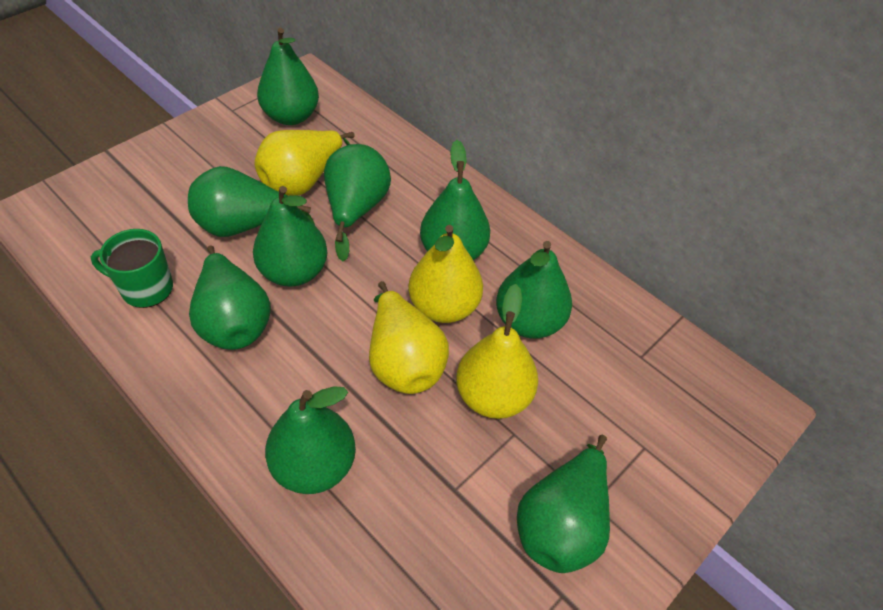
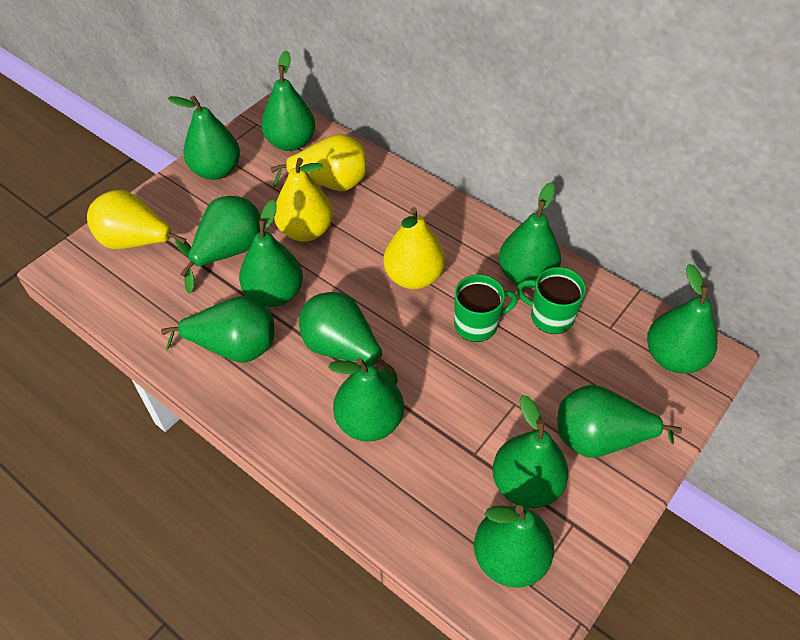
green mug: [91,229,173,308] = 1 -> [454,275,518,342] [517,267,586,334] = 2
green pear: [188,166,315,237] [189,246,271,350] [253,186,327,287] [257,28,319,125] [265,386,356,494] [324,144,391,261] [420,140,490,260] [496,241,572,339] [517,435,610,573] = 9 -> [161,296,274,363] [168,95,240,180] [180,196,261,294] [239,200,303,307] [261,50,315,151] [299,292,398,385] [328,357,404,442] [474,505,554,588] [492,395,568,508] [499,182,561,288] [557,385,682,458] [647,264,717,373] = 12

